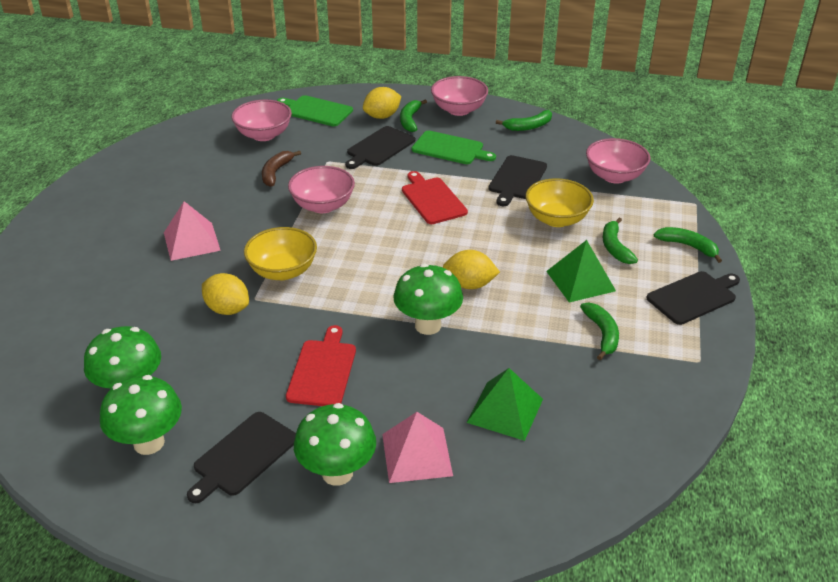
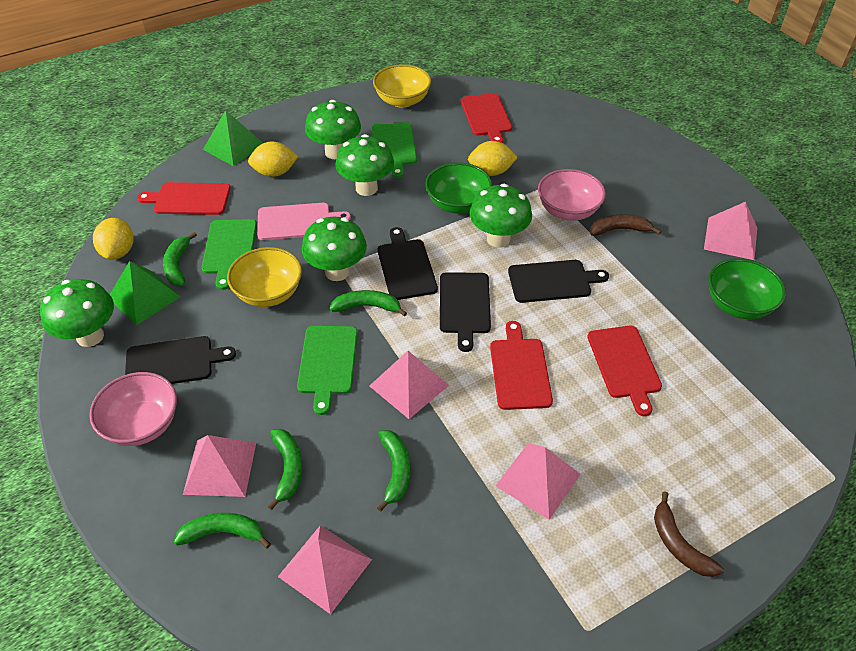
brown banana: [262,151,301,187] = 1 -> [590,215,661,236] [654,491,724,577] = 2
green bowl: none = 0 -> [425,162,492,214] [708,258,786,319] = 2
green cutting board: [277,95,353,126] [412,131,496,164] = 2 -> [202,219,257,290] [297,326,358,415] [371,122,417,178] = 3
green mushroom: [84,326,161,389] [100,375,182,455] [294,403,376,486] [393,264,463,335] = 4 -> [40,279,114,347] [302,217,367,281] [305,100,361,159] [335,134,394,196] [470,184,532,248] = 5
pink bowl: [232,100,292,141] [288,166,355,213] [431,76,488,116] [586,138,650,184] = 4 -> [89,372,177,446] [538,169,606,221] = 2
pink cutting board: none = 0 -> [257,203,351,240] = 1
pink pyramid: [164,201,221,261] [382,412,453,483] = 2 -> [183,435,256,497] [278,525,372,614] [370,351,449,419] [496,443,581,520] [704,202,757,260] = 5
red cutting board: [286,325,356,406] [402,171,468,224] = 2 -> [137,182,230,215] [461,93,512,143] [490,321,553,410] [587,326,662,416] = 4

